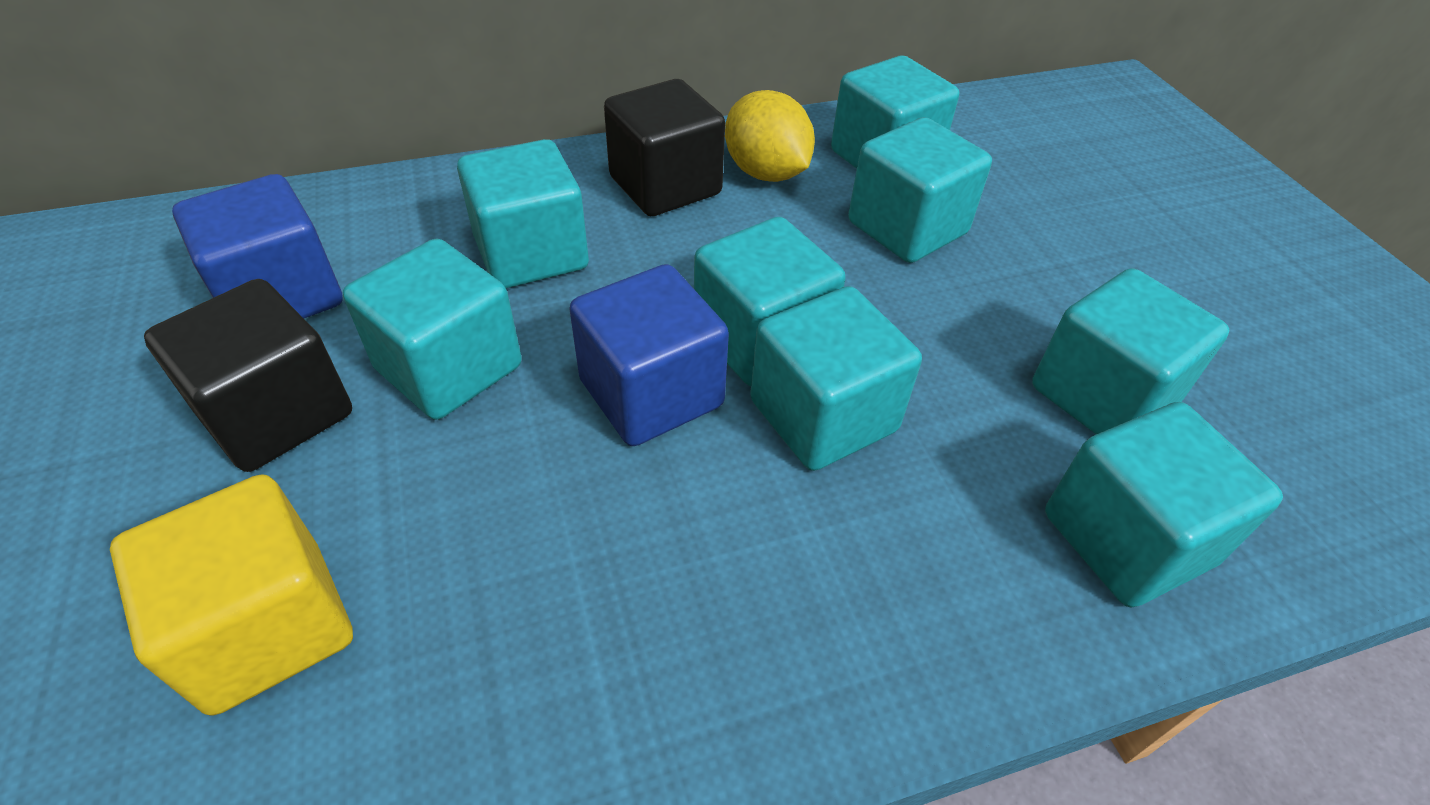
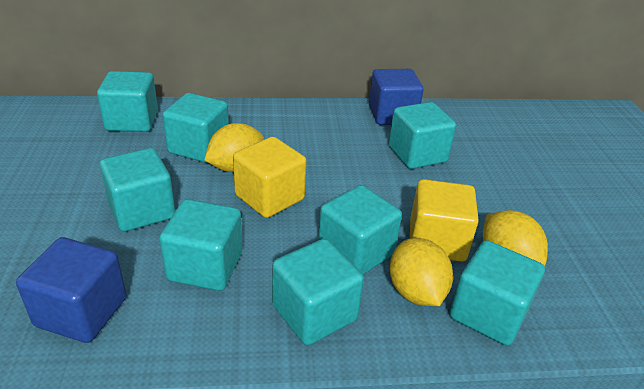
black cube: [144,279,352,472] [604,79,725,216] = 2 -> none = 0
yellow cube: [110,474,353,716] = 1 -> [233,137,306,218] [410,179,479,262] = 2
yellow lemon: [725,90,815,182] = 1 -> [205,123,264,172] [390,238,453,306] [483,210,548,266] = 3

